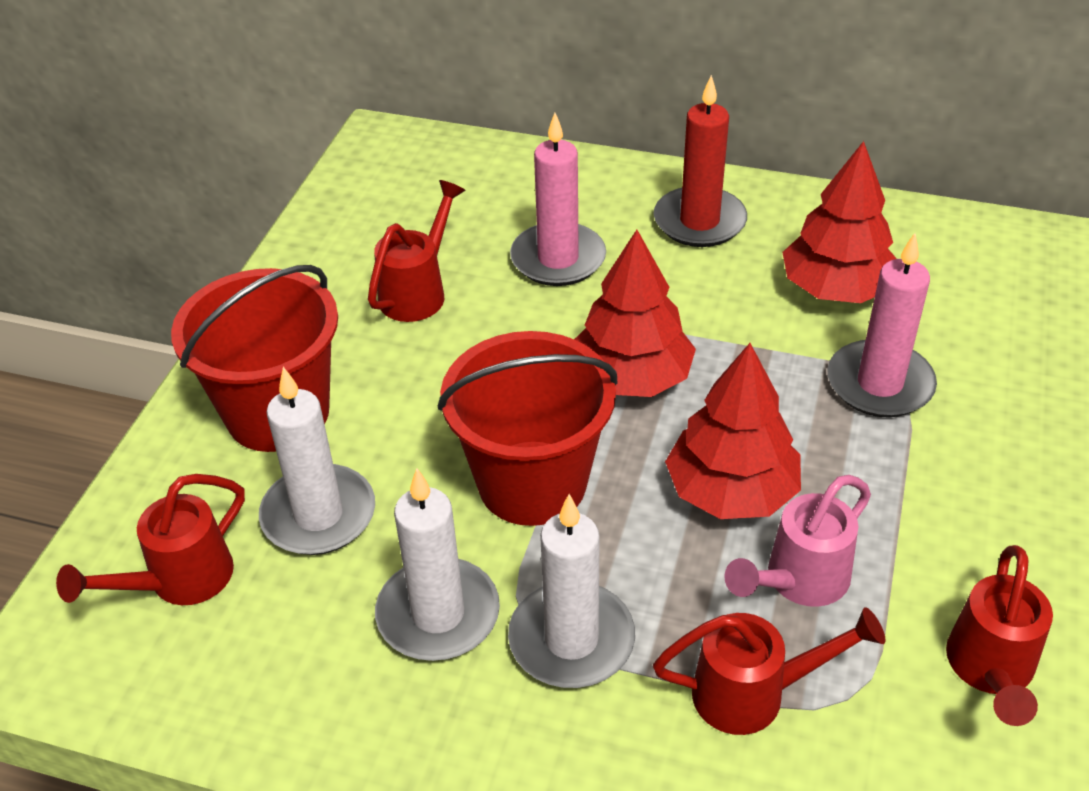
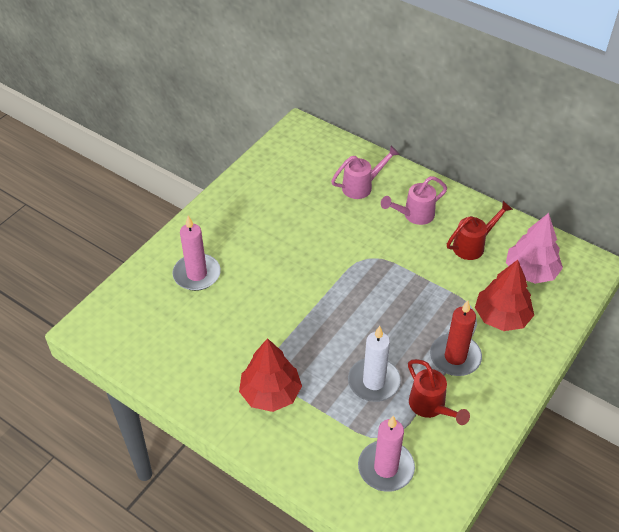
pink tree: none = 0 -> [506,213,563,284] = 1
pink watering can: [724,475,871,607] = 1 -> [331,146,400,199] [381,176,447,225] = 2
red bucket: [171,265,338,452] [438,331,617,526] = 2 -> none = 0
red tree: [574,230,696,397] [665,343,801,519] [783,141,897,303] = 3 -> [239,338,302,412] [475,260,534,331] = 2
red watering can: [56,474,245,605] [368,180,466,322] [653,607,886,735] [946,545,1053,726] = 4 -> [408,359,470,425] [447,201,513,260] = 2
white candle: [259,367,375,555] [375,468,500,661] [508,494,635,688] = 3 -> [348,326,401,402] = 1

